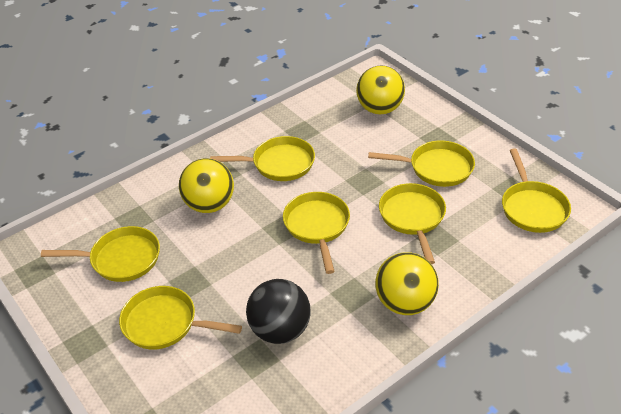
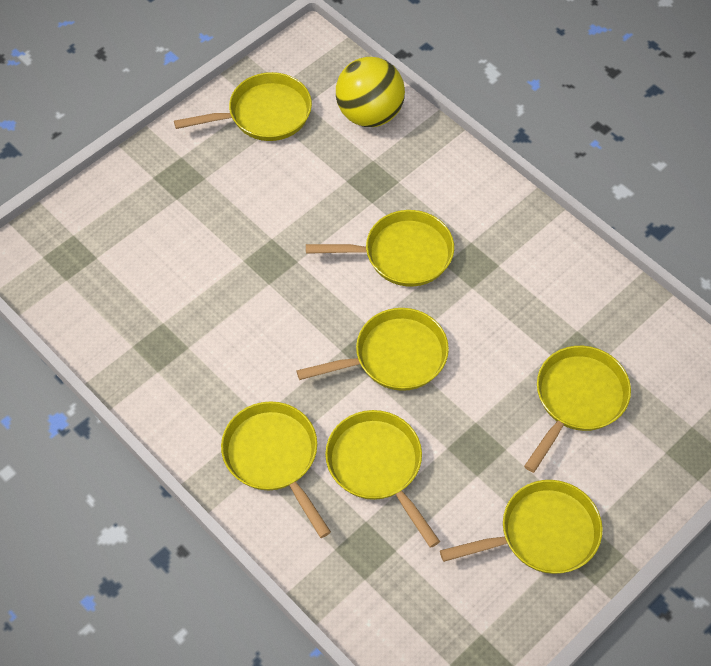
black ball: [246,279,311,344] = 1 -> none = 0
yellow ball: [179,158,234,213] [356,65,405,114] [375,252,439,315] = 3 -> [336,57,405,127] = 1

